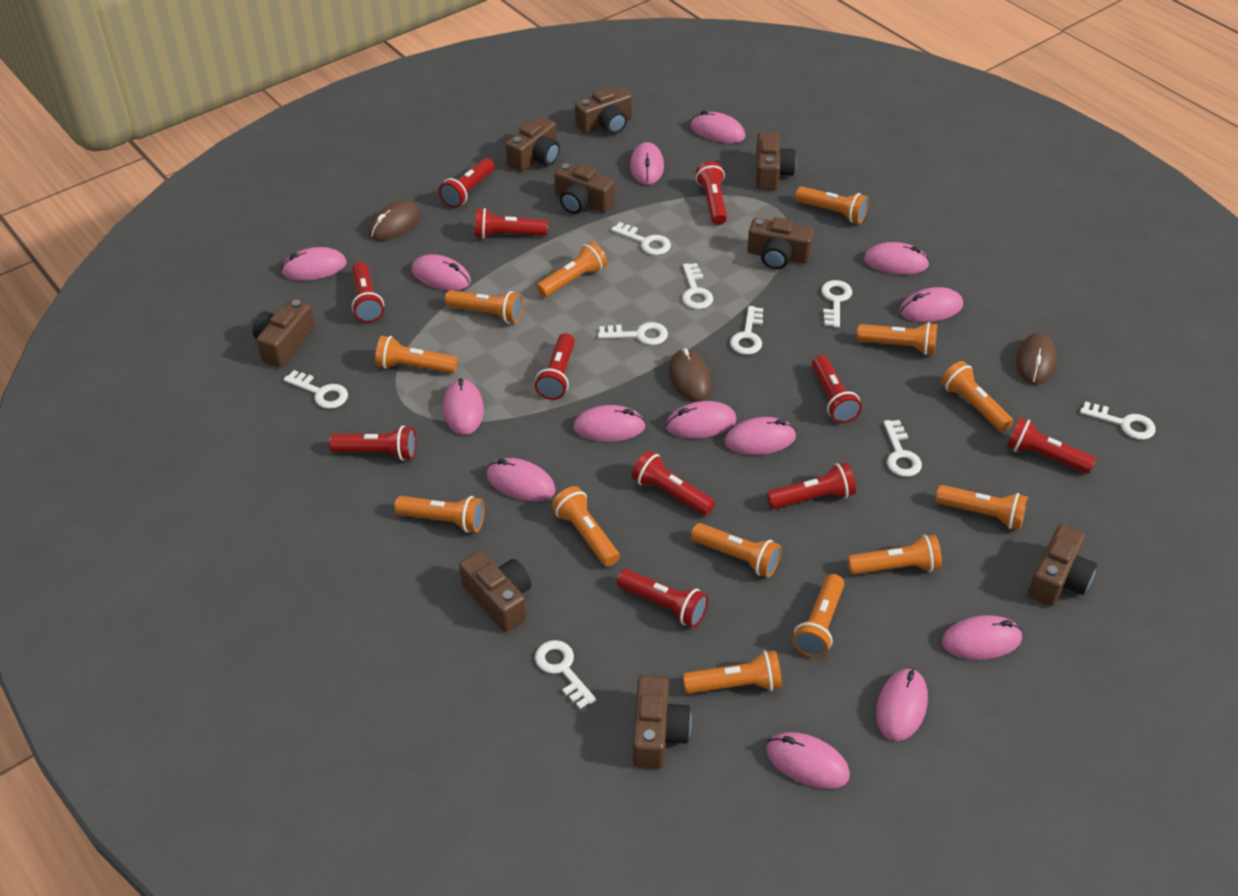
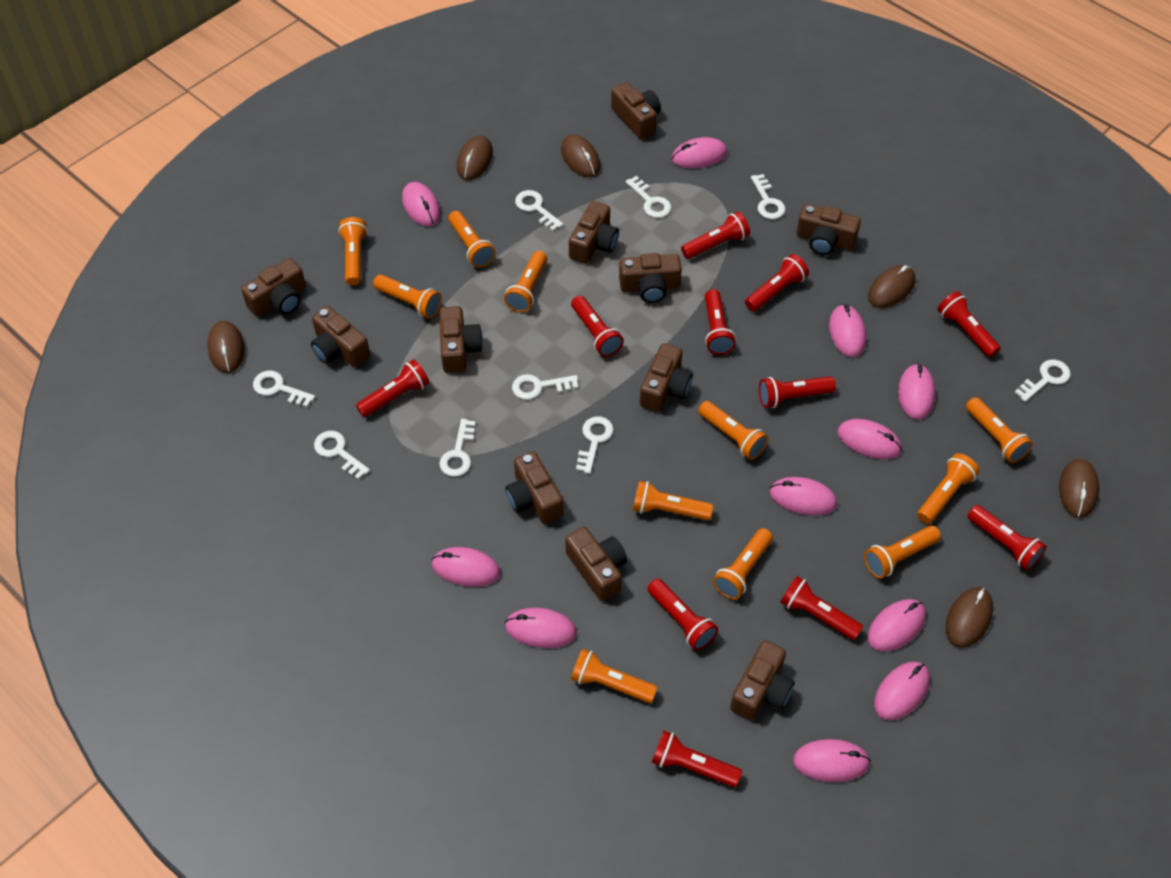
brown camera: [253,299,315,367] [459,551,531,632] [506,116,560,172] [554,162,615,214] [575,86,632,134] [632,675,692,769] [747,217,814,270] [756,132,796,190] [1028,524,1097,606] = 9 -> [241,258,306,317] [311,306,370,367] [439,306,483,373] [505,451,563,524] [565,527,627,601] [569,201,619,264] [611,82,661,139] [619,253,682,303] [640,343,693,412] [730,640,795,720] [797,204,861,255] = 11
brown mouse: [369,201,421,241] [669,348,712,402] [1016,333,1057,385] = 3 -> [207,321,245,373] [457,136,493,180] [561,135,600,177] [868,265,915,308] [946,587,993,648] [1059,459,1099,518] = 6
orange flashlight: [375,336,458,373] [394,496,485,533] [445,290,523,323] [536,241,607,297] [552,486,620,567] [683,651,782,694] [691,523,782,577] [793,574,844,658] [795,186,869,223] [847,535,942,575] [857,322,938,355] [935,485,1028,530] [941,361,1013,432] = 13 -> [338,217,368,285] [373,274,442,318] [448,211,496,268] [504,251,547,312] [571,649,658,703] [633,481,714,520] [698,401,768,460] [713,528,773,599] [864,526,941,579] [917,453,979,524] [966,397,1033,463] = 11
pink mouse: [281,247,347,281] [412,254,471,290] [443,378,484,435] [486,458,556,501] [573,405,646,442] [630,142,664,185] [666,401,736,439] [690,110,746,143] [725,417,796,455] [766,732,850,789] [864,242,930,275] [876,668,928,741] [900,287,963,322] [942,615,1022,660] = 14 -> [402,182,441,227] [431,547,501,587] [505,608,577,648] [671,137,727,168] [770,477,837,516] [793,739,871,782] [829,304,866,357] [837,419,902,459] [867,599,926,652] [874,662,930,720] [898,364,936,420] = 11

